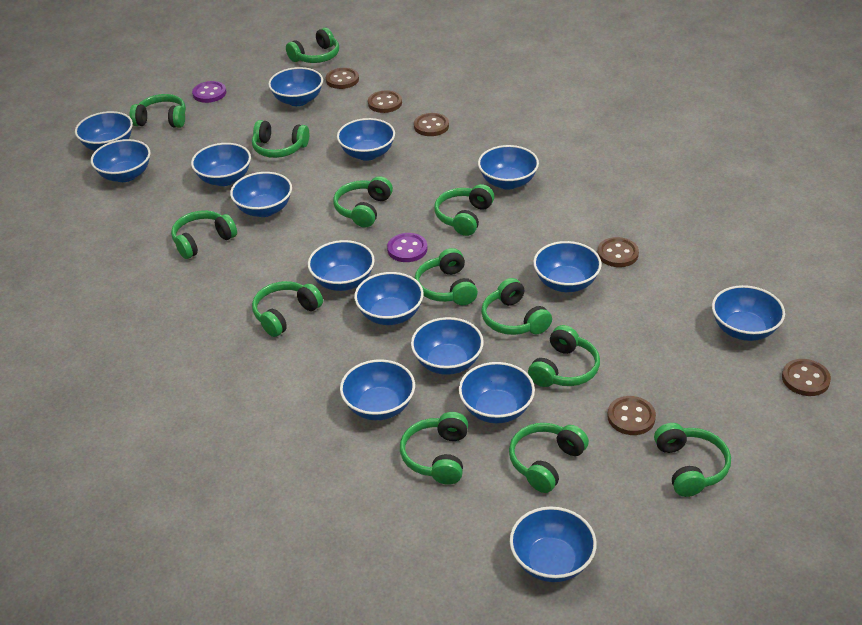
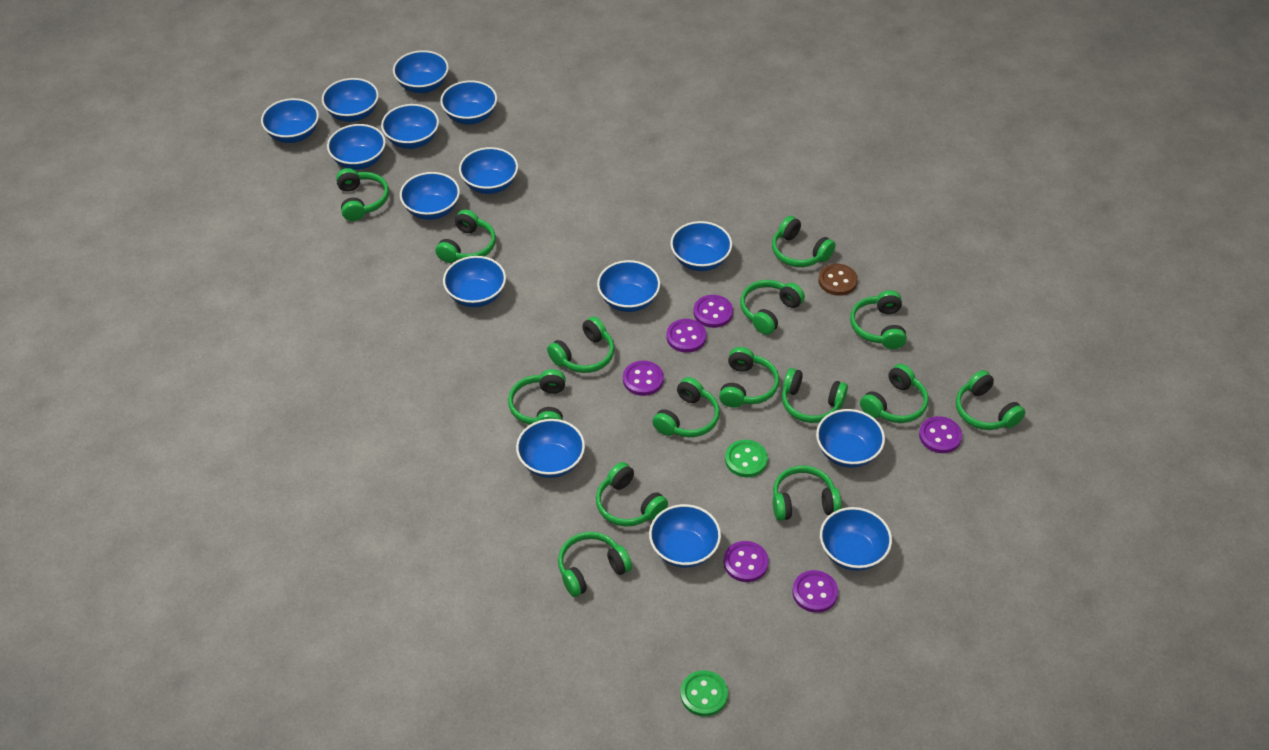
brown button: [326,68,359,89] [368,90,402,113] [414,113,449,136] [597,237,639,267] [607,396,656,435] [782,359,831,396] = 6 -> [818,264,858,296] = 1
green button: none = 0 -> [680,670,728,716] [725,440,768,477] = 2
green headphones: [130,94,186,128] [171,210,237,259] [252,120,309,158] [252,281,323,337] [286,28,339,63] [333,176,393,227] [400,412,468,485] [415,248,478,305] [434,184,494,236] [481,278,552,335] [509,423,589,493] [528,325,600,387] [654,423,731,497] = 13 -> [336,168,389,221] [435,209,496,263] [508,369,566,425] [547,316,614,373] [558,532,632,597] [596,462,668,527] [652,377,720,437] [719,347,779,408] [740,280,805,335] [772,216,836,267] [773,466,841,521] [782,368,848,423] [850,290,907,349] [860,364,928,423] [956,370,1026,430] = 15
purple button: [192,81,226,103] [387,233,427,262] = 2 -> [623,361,664,396] [667,319,706,353] [693,295,733,328] [724,541,769,582] [792,570,838,613] [919,416,962,453] = 6

